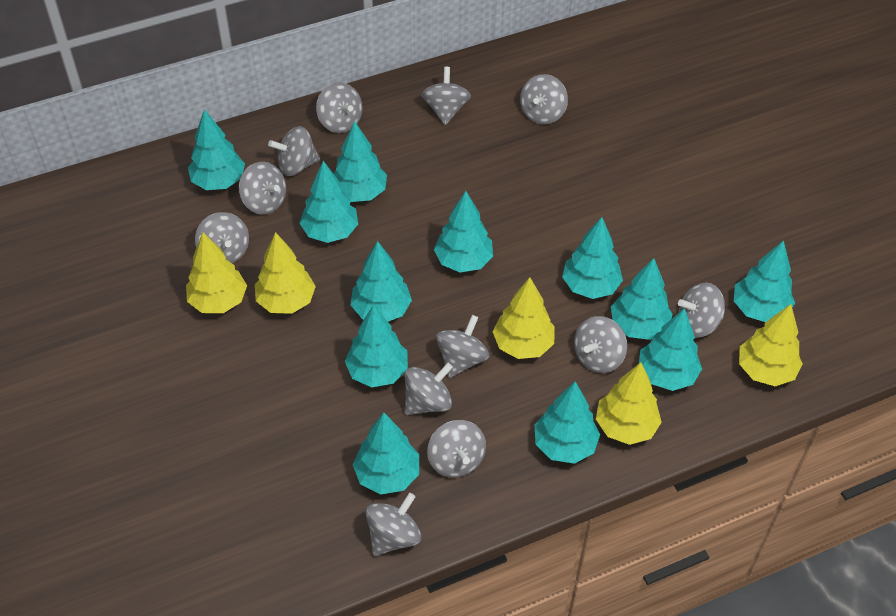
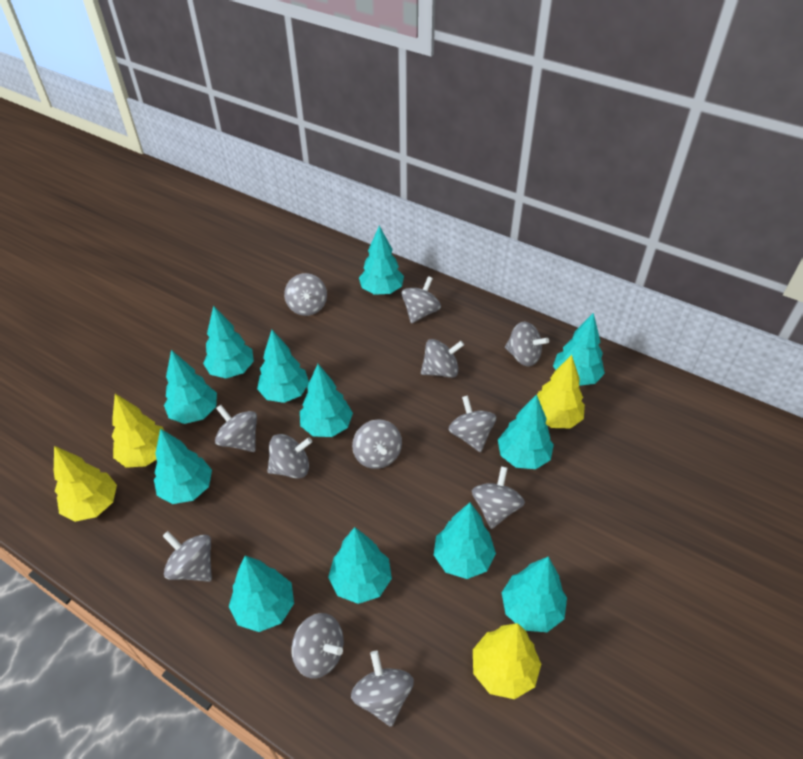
yellow tree: [186,232,247,313] [255,232,316,314] [493,277,554,359] [596,362,662,445] [739,304,803,386] = 5 -> [54,446,117,522] [112,394,164,468] [473,623,541,699] [537,355,585,429] = 4

